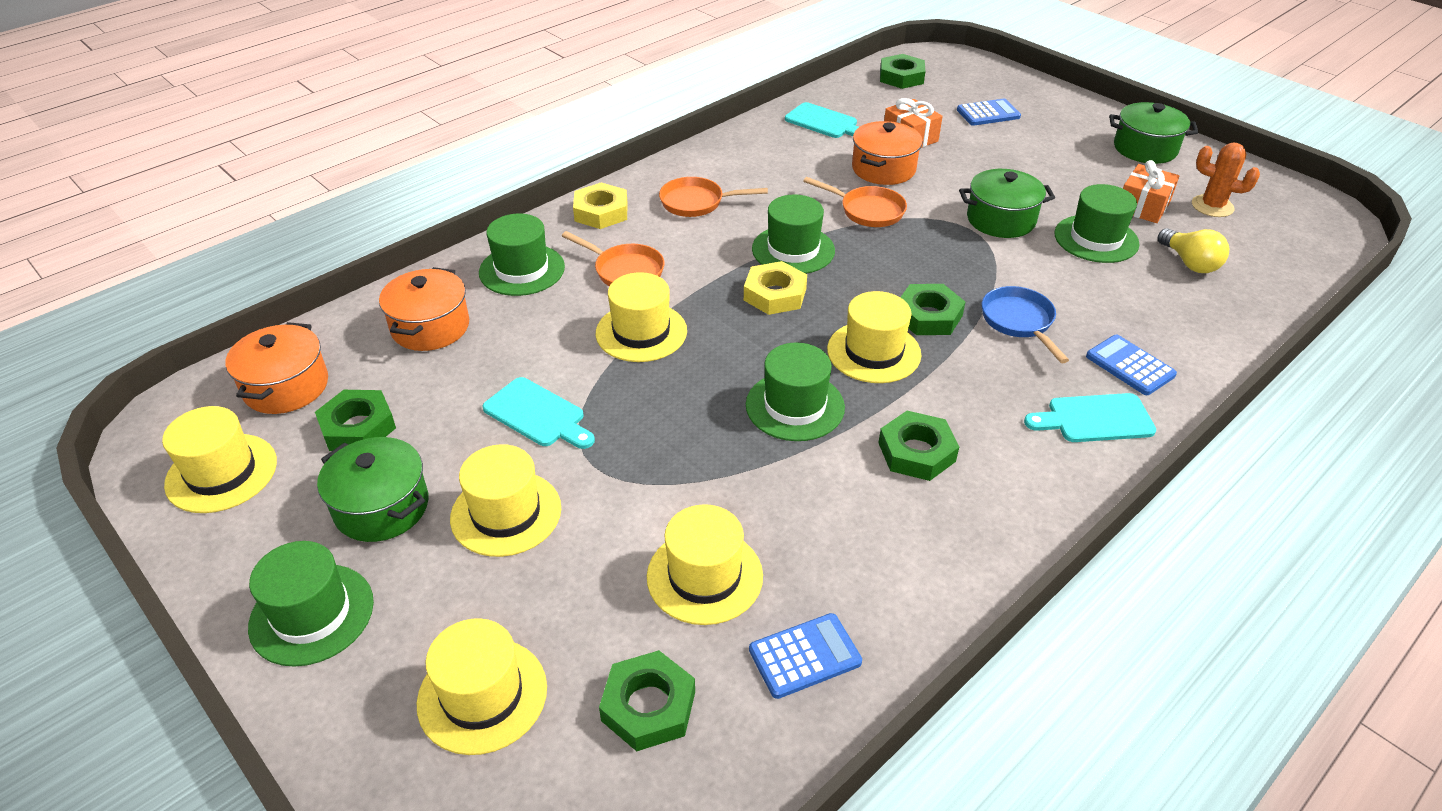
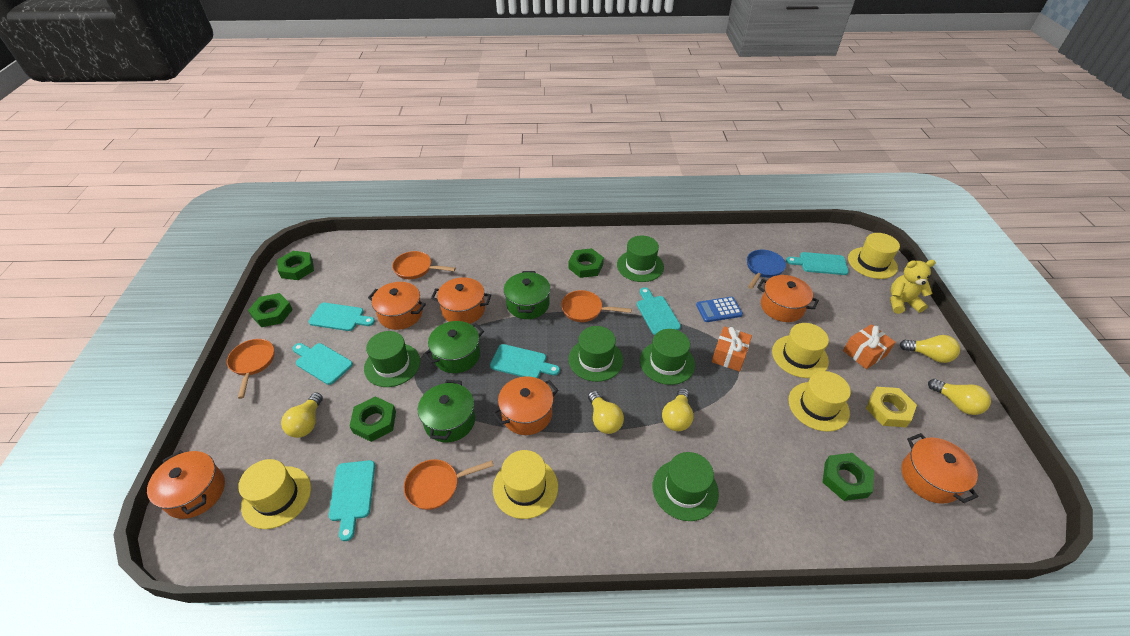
blue calculator: [749,613,862,699] [957,99,1021,126] [1086,335,1177,395] = 3 -> [696,297,743,322] = 1
orange cactus: [1192,143,1260,217] = 1 -> none = 0
orange pan: [562,231,665,286] [659,177,768,217] [803,177,907,227] = 3 -> [227,339,274,399] [392,251,456,279] [404,459,494,510] [561,290,632,322] = 4
orange pot: [225,322,328,414] [379,267,469,351] [852,121,923,185] = 3 -> [147,450,225,519] [368,282,426,330] [431,277,491,324] [492,376,558,435] [757,275,819,322] [901,433,979,504] = 6
turquoise cutting board: [482,377,595,449] [785,102,859,138] [1024,393,1156,442] = 3 -> [292,343,353,385] [308,303,375,331] [329,460,375,541] [490,344,560,378] [637,287,681,335] [786,252,849,275] = 6
yellow hat: [162,406,277,513] [417,618,547,755] [450,444,561,557] [596,272,687,362] [647,504,763,625] [827,291,921,383] = 6 -> [238,459,311,529] [493,450,558,519] [772,323,829,378] [788,371,851,432] [848,233,900,279] = 5
yellow light bulb: [1158,228,1229,273] = 1 -> [281,392,323,438] [588,391,624,434] [662,388,694,431] [900,335,960,363] [928,379,991,415] = 5
yellow nut: [573,183,628,229] [744,261,807,315] = 2 -> [866,387,917,427] = 1
yellow teddy bear: none = 0 -> [890,260,936,314] = 1

